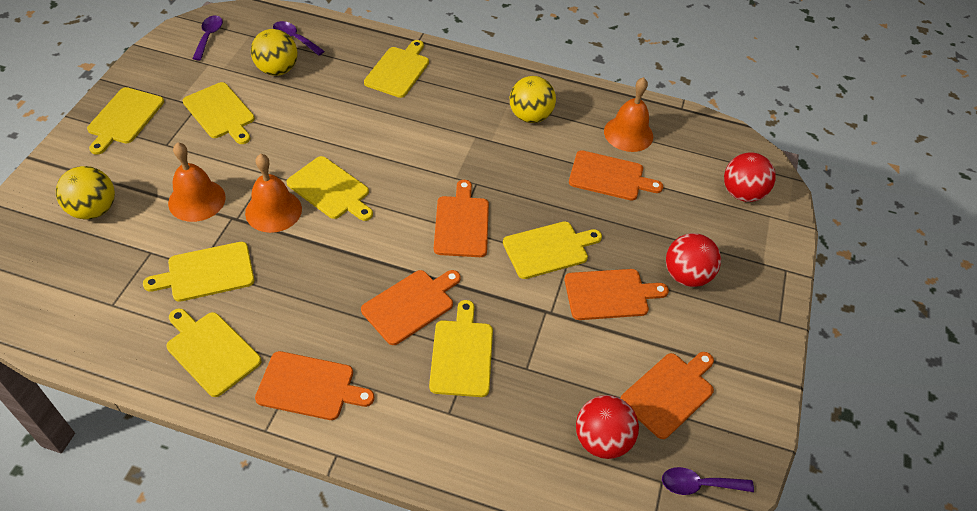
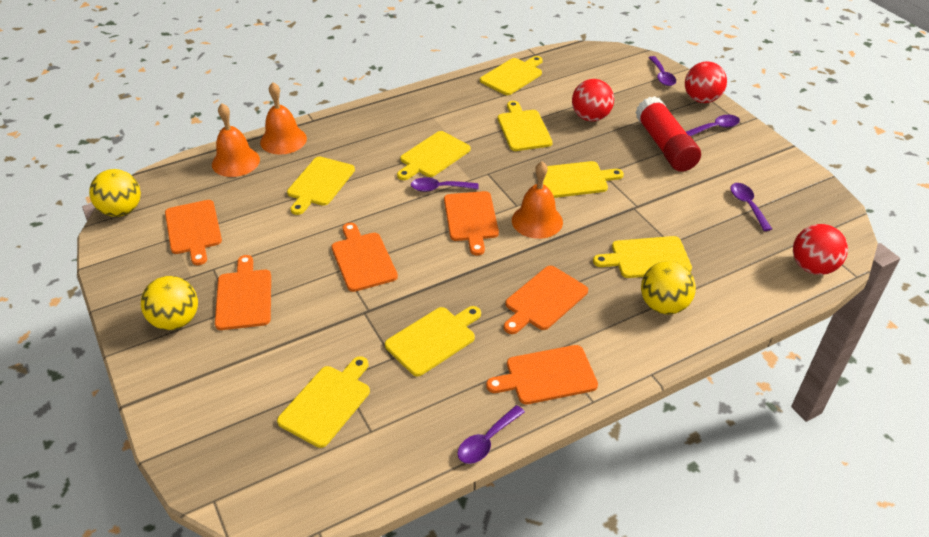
purple spoon: [192,15,223,61] [273,21,325,56] [662,467,754,495] = 3 -> [411,177,479,192] [457,405,525,464] [649,56,676,86] [686,115,740,136] [731,183,772,231] = 5
red glue stick: none = 0 -> [635,96,701,172] = 1

